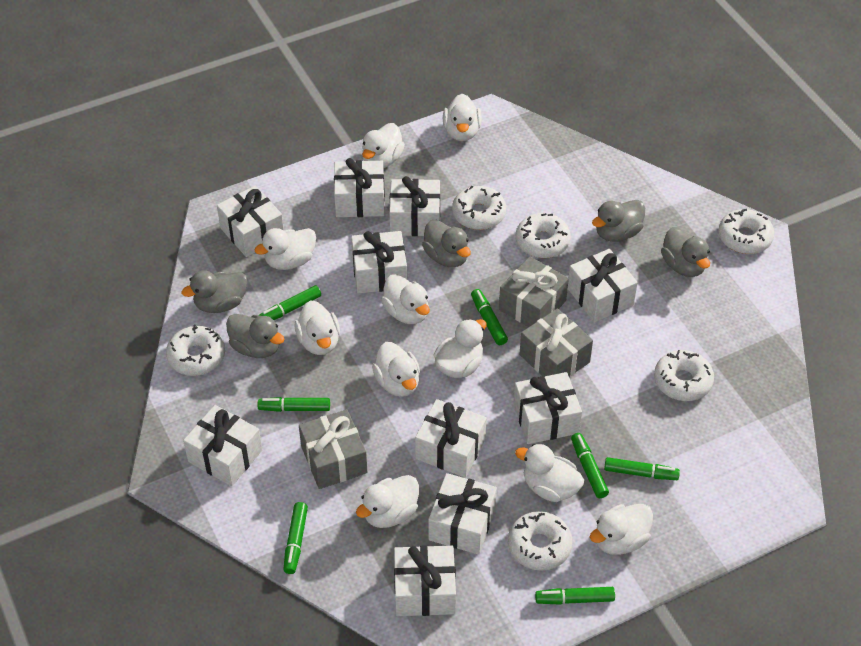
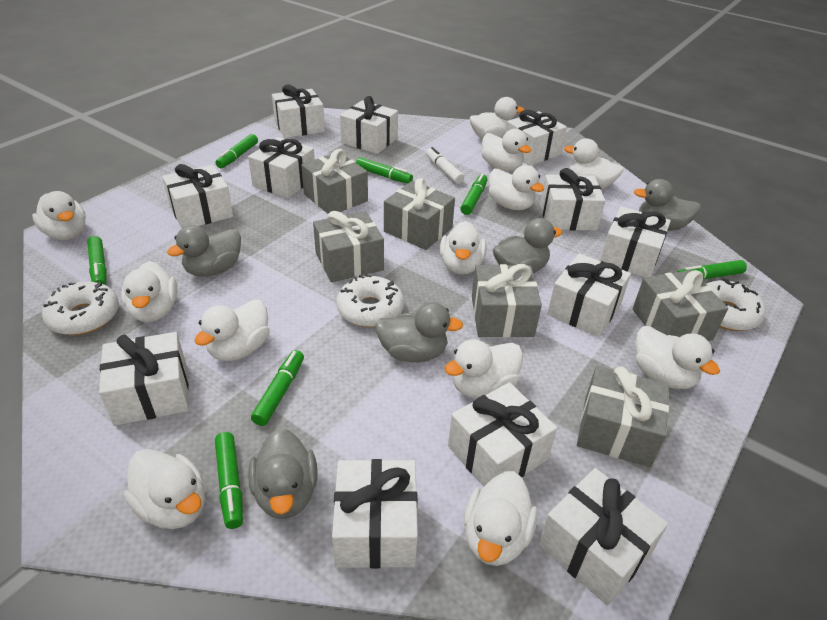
grey gift: [299,409,367,489] [499,256,569,327] [519,309,593,377] = 3 -> [301,149,368,214] [313,211,384,282] [384,178,455,250] [472,264,542,338] [577,366,669,467] [633,270,728,341] = 6
white donut: [166,325,225,376] [452,186,506,230] [508,511,573,571] [516,213,571,258] [654,350,714,401] [718,209,774,254] = 6 -> [42,282,119,335] [336,274,404,327] [706,278,766,331] = 3
white duck: [254,228,316,270] [295,300,340,355] [356,475,419,528] [362,123,405,168] [372,342,420,397] [381,274,430,324] [434,319,487,378] [443,94,482,141] [515,444,584,502] [590,504,653,555] = 10 -> [32,191,86,240] [121,261,178,322] [124,449,205,529] [194,300,270,361] [440,221,487,274] [444,339,523,398] [464,471,538,566] [470,97,524,140] [481,129,531,171] [489,165,544,210] [564,139,624,189] [635,326,720,389] = 12
white gift: [183,405,262,486] [217,185,284,257] [334,158,385,217] [351,231,407,294] [389,176,440,236] [394,546,456,616] [415,399,487,478] [428,473,497,555] [513,372,582,444] [568,249,638,322] = 10 -> [99,332,189,426] [162,164,233,228] [248,137,315,198] [272,85,325,138] [332,459,418,568] [340,96,398,154] [448,382,557,487] [506,110,567,165] [538,468,668,606] [540,168,605,231] [547,253,631,337] [600,207,671,277] = 12
white marker: none = 0 -> [426,147,464,184] = 1

